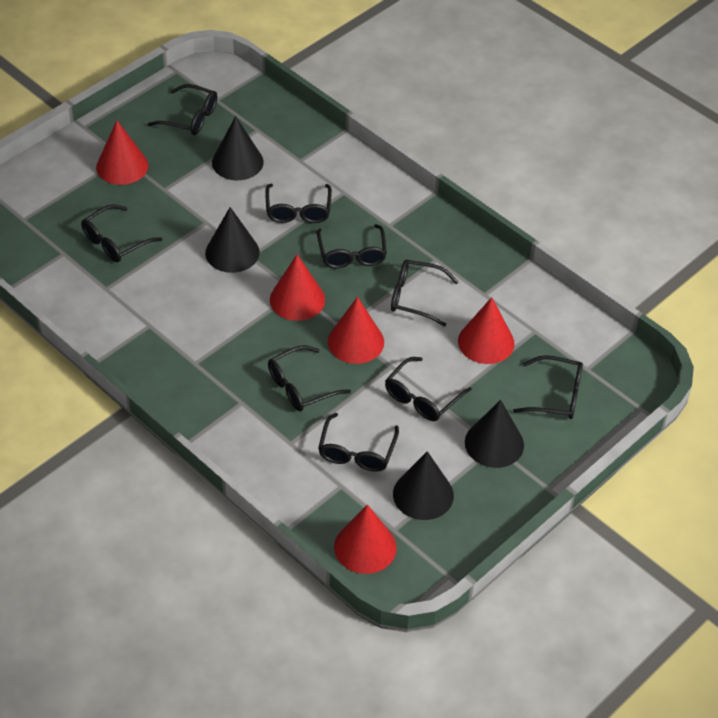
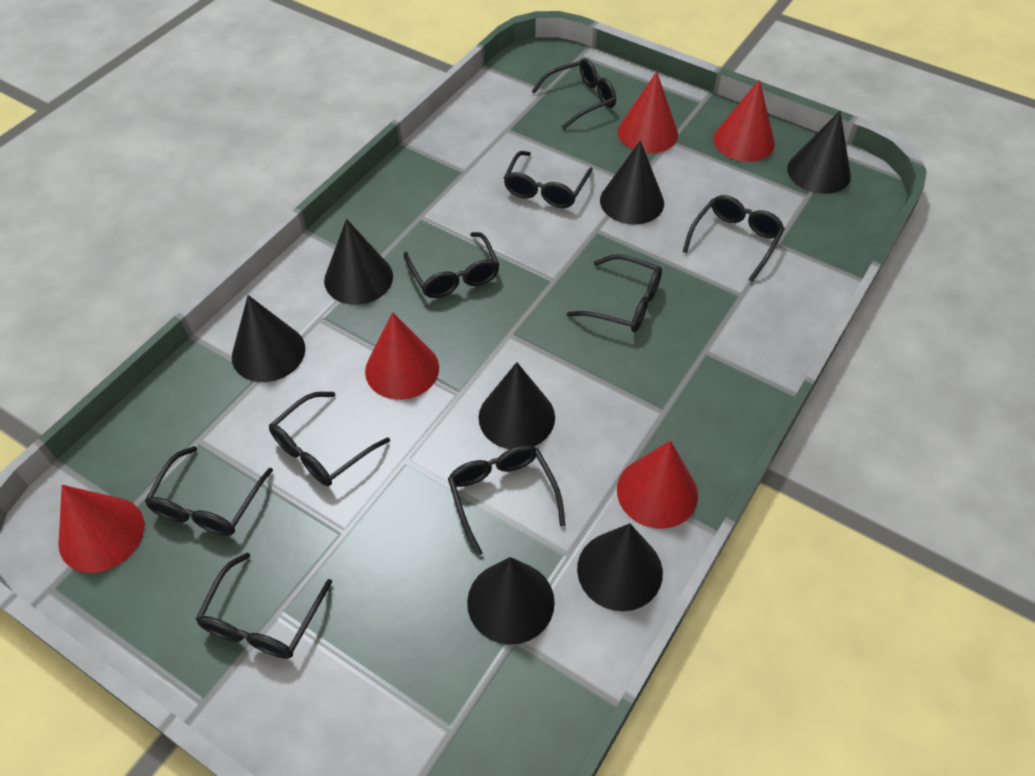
black cone: [205,207,260,273] [212,116,264,180] [393,451,454,520] [465,400,524,468] = 4 -> [232,295,305,382] [324,219,393,305] [467,557,555,645] [479,362,555,449] [577,523,663,611] [600,140,664,225] [787,111,851,194] = 7

